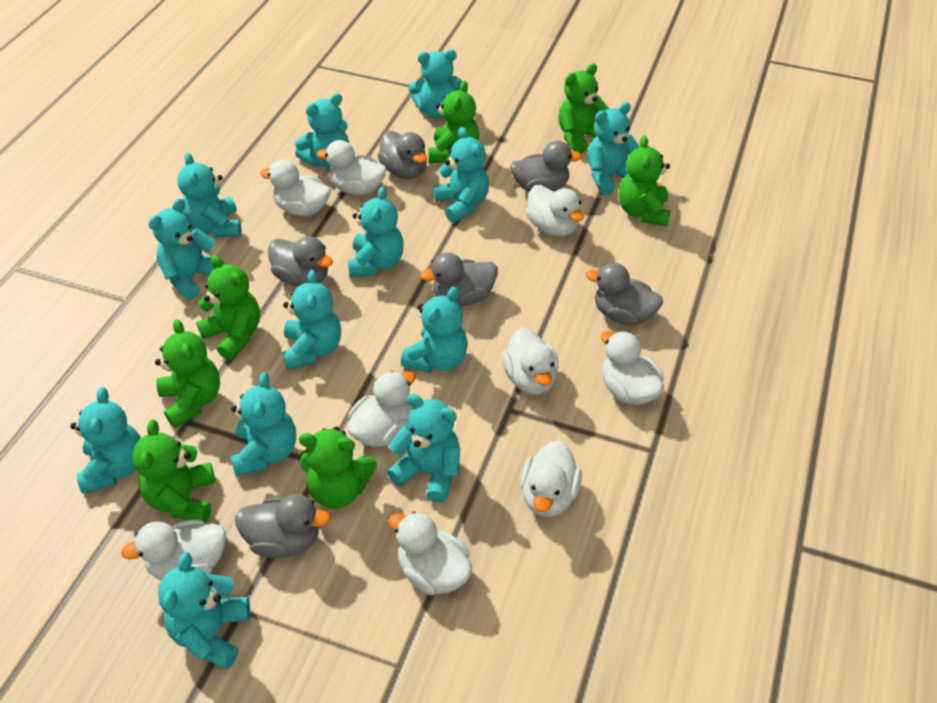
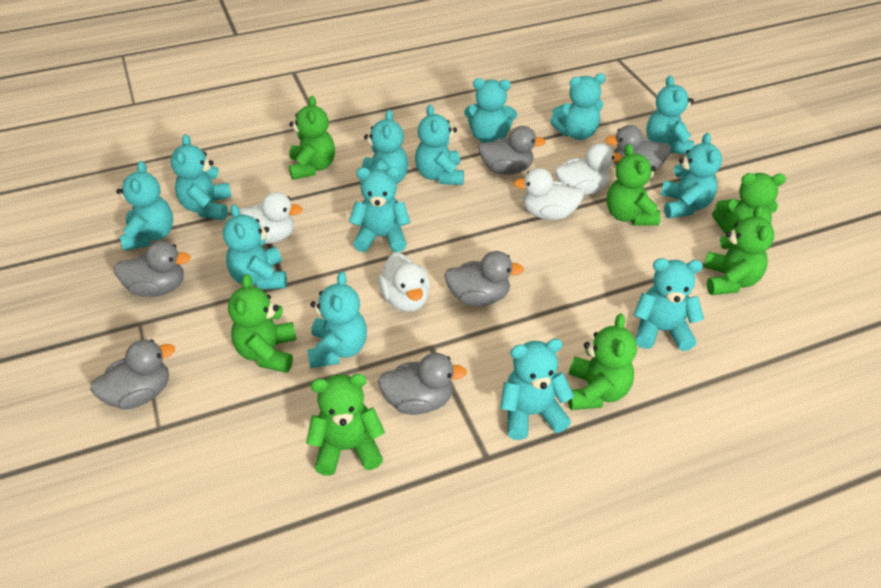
white duck: [121,519,226,581] [260,160,331,216] [316,140,386,195] [347,371,415,447] [389,512,472,595] [502,327,559,394] [520,440,582,517] [526,185,584,237] [601,331,664,405] = 9 -> [231,192,303,244] [378,253,430,312] [514,168,584,220] [555,143,622,195] = 4

